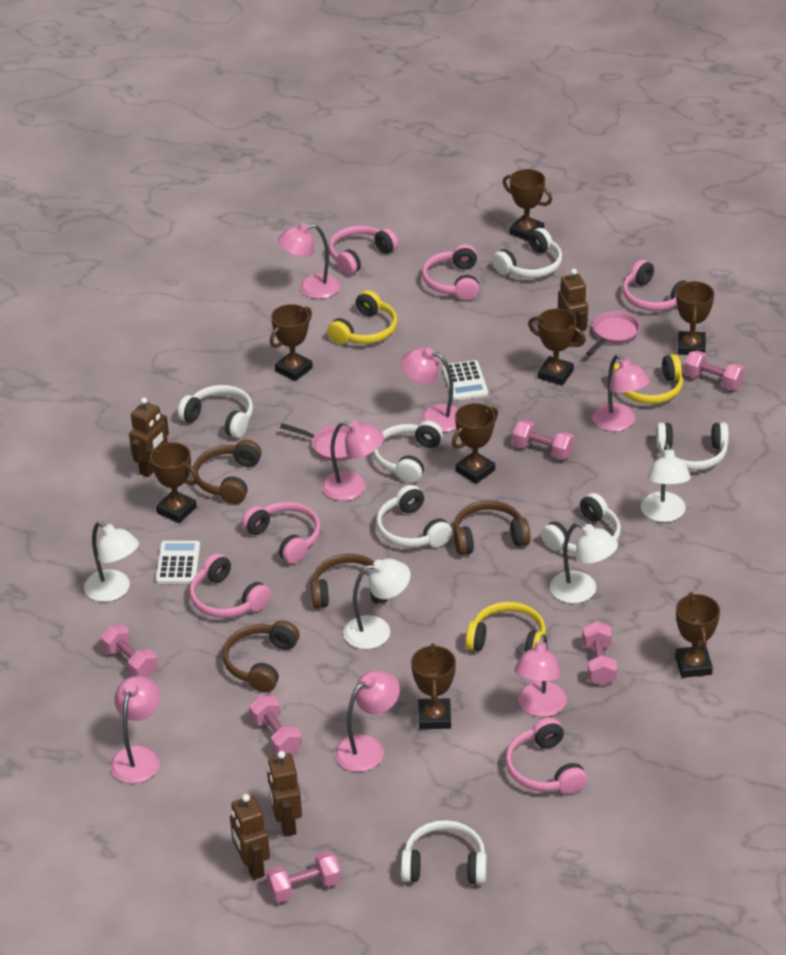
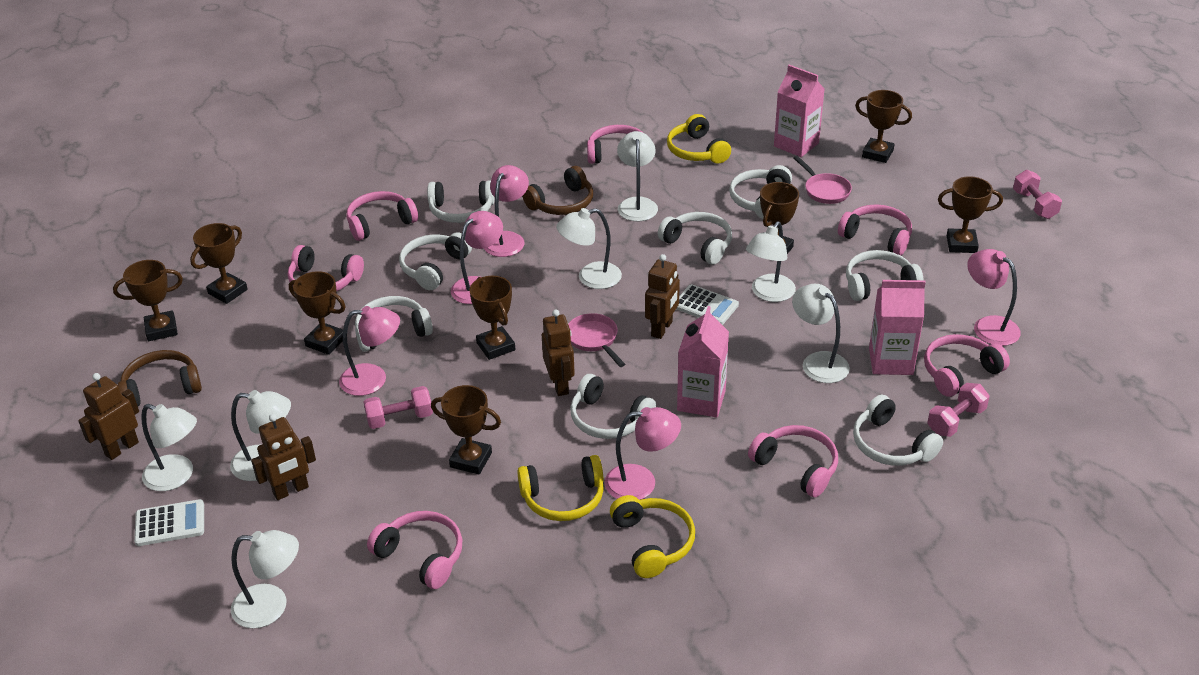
brown headphones: [193,440,262,504] [223,620,299,692] [311,554,388,608] [454,500,531,555] = 4 -> [118,350,202,406] [522,166,593,215] = 2
pink carton: none = 0 -> [677,306,729,417] [774,65,824,157] [869,280,926,375] = 3
pink dumbbell: [100,624,158,678] [249,695,302,756] [266,850,341,903] [513,420,574,460] [583,621,617,685] [684,350,745,390] = 6 -> [364,386,433,429] [927,383,990,437] [1013,170,1062,219] = 3
pink headphones: [189,553,271,618] [242,502,321,564] [329,225,398,275] [422,244,479,300] [505,718,587,794] [623,260,687,311] = 6 -> [288,245,364,291] [347,191,418,241] [367,511,462,589] [587,125,642,164] [748,425,838,497] [838,204,912,256] [924,334,1010,397] = 7
pink lamp: [110,676,161,783] [278,223,340,299] [322,420,384,501] [335,670,400,772] [401,348,459,432] [515,634,567,717] [592,354,650,432] = 7 -> [339,306,400,396] [451,211,503,304] [484,165,529,257] [604,407,681,500] [967,249,1021,346] = 5
white headphones: [178,385,253,438] [373,421,443,483] [376,485,453,547] [401,820,487,884] [492,228,562,278] [541,493,621,554] [656,423,729,470] = 7 -> [355,296,433,352] [399,232,472,290] [427,181,495,223] [570,374,656,439] [658,212,732,265] [729,165,792,219] [846,250,924,301] [853,395,943,466] = 8
white lamp: [84,522,139,602] [343,558,411,649] [550,522,618,603] [641,443,691,522] = 4 -> [141,404,197,491] [230,390,291,481] [231,530,299,629] [556,208,622,289] [617,131,658,221] [746,222,796,302] [792,284,850,383] = 7

